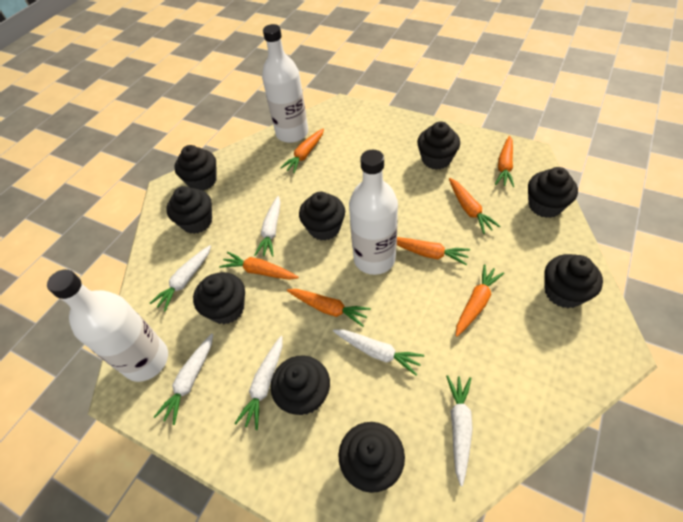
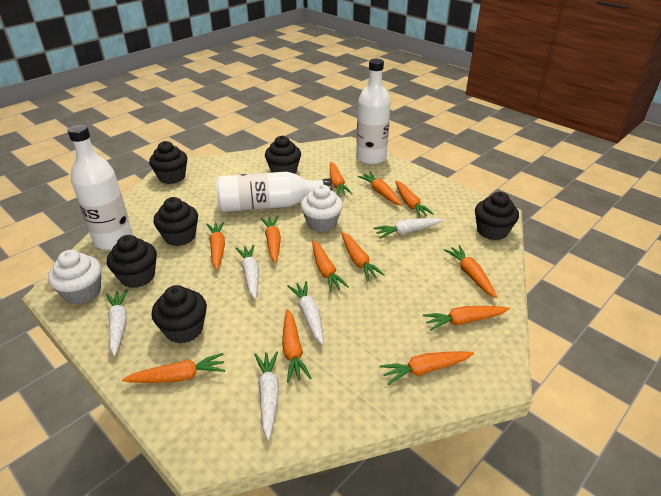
black cupcake: [166,186,212,234] [174,145,217,191] [193,272,245,324] [271,356,330,415] [299,192,345,241] [338,422,405,493] [417,121,460,170] [528,167,578,218] [544,254,603,308] = 9 -> [107,235,157,288] [149,141,187,184] [152,285,207,343] [153,197,198,246] [265,136,301,174] [475,192,519,240] = 6
orange carrot: [219,252,299,280] [280,128,324,173] [287,289,371,327] [397,237,470,265] [449,178,500,234] [456,264,504,337] [495,136,514,187] = 7 -> [122,353,225,383] [207,222,225,270] [261,216,281,263] [282,309,311,383] [312,240,349,292] [330,162,352,196] [341,232,385,281] [358,172,402,206] [380,351,474,385] [395,181,434,218] [423,306,510,331] [444,245,497,298] = 12
white carrot: [150,245,211,311] [154,333,213,425] [234,336,283,430] [254,196,281,257] [333,329,424,376] [446,375,473,486] = 6 -> [106,289,128,356] [236,245,259,299] [254,351,279,440] [287,281,323,345] [373,218,443,239] = 5
white cupcake: none = 0 -> [48,250,101,305] [301,184,343,232] = 2

